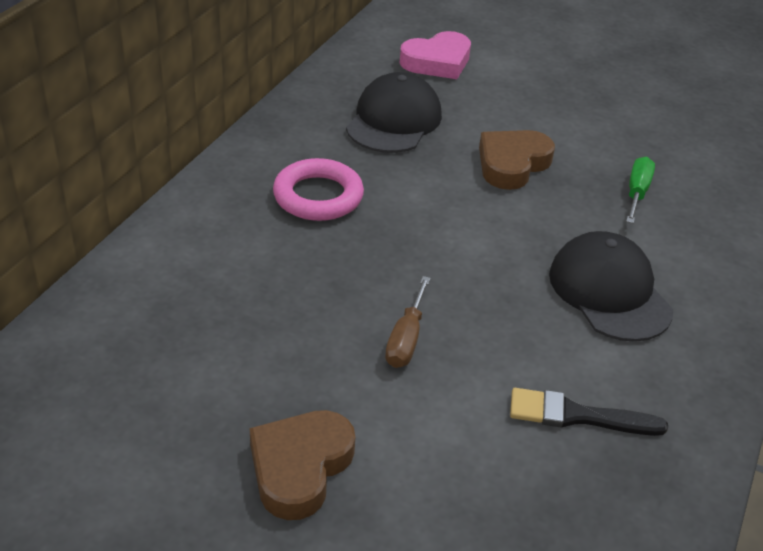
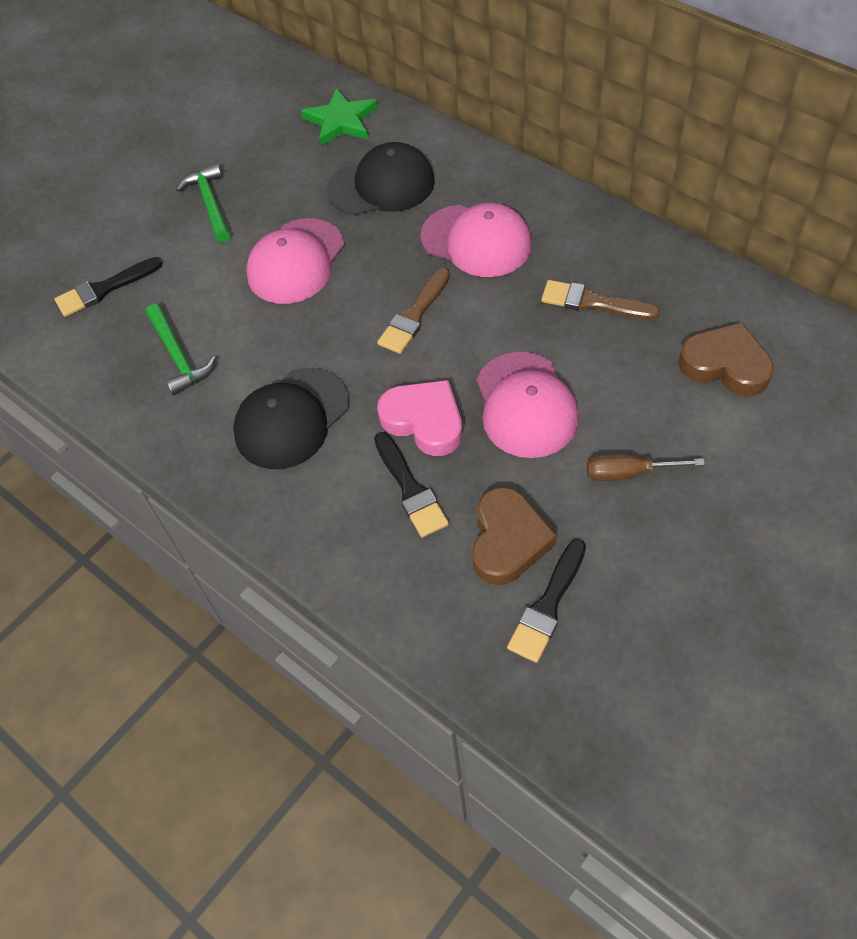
black brush: [510,388,668,436] = 1 -> [55,257,163,317] [374,432,449,538] [507,539,586,663] = 3
brown brush: none = 0 -> [377,268,450,354] [541,280,660,319] = 2
green hammer: none = 0 -> [146,304,216,395] [176,163,230,243] = 2
green screwdriver: [626,157,655,223] = 1 -> none = 0
green star: none = 0 -> [301,88,378,146] = 1
pink cap: none = 0 -> [246,218,344,304] [421,203,532,277] [476,352,579,458] = 3
pink ring: [273,158,364,221] = 1 -> none = 0

